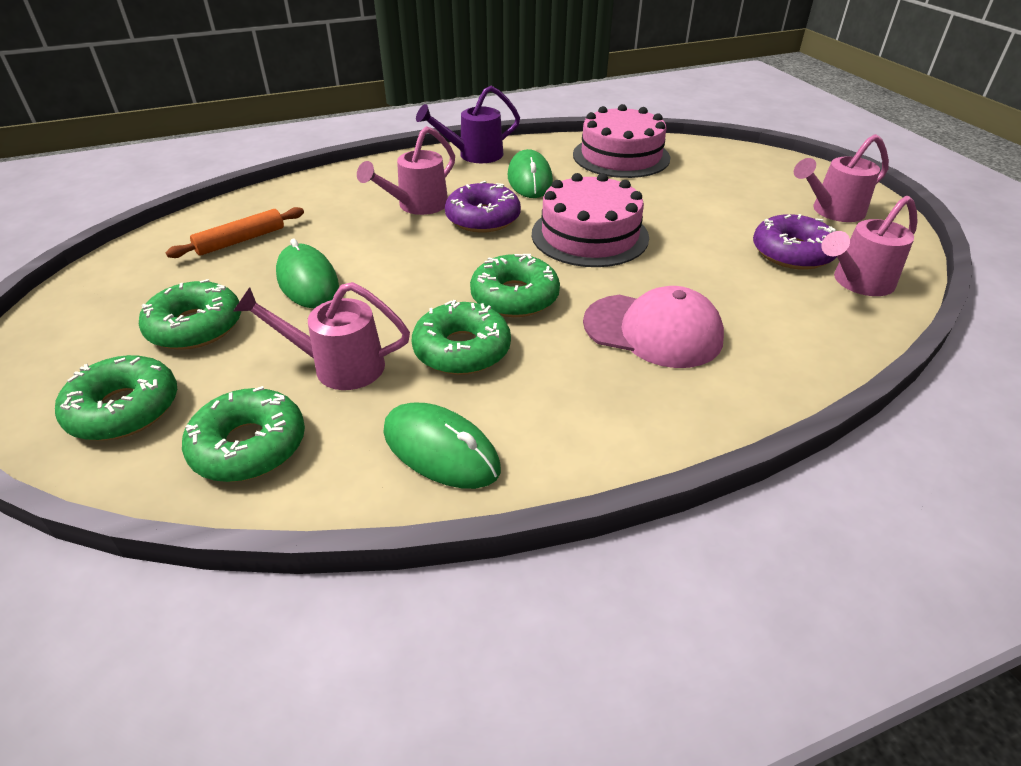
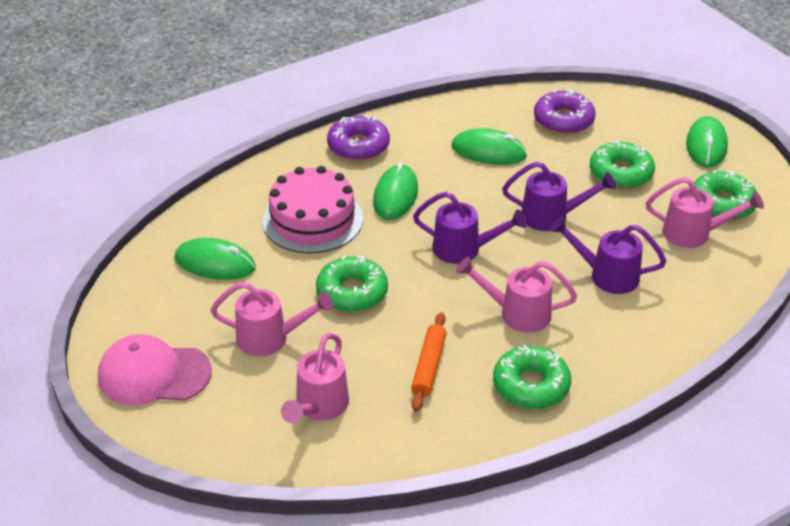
green donut: [55,355,177,441] [139,279,241,350] [182,386,305,482] [412,300,511,375] [470,254,560,317] = 5 -> [316,255,388,312] [493,345,571,409] [590,140,655,189] [694,170,757,220] = 4
green mouse: [276,239,339,308] [383,403,501,489] [508,149,553,198] = 3 -> [174,238,256,280] [373,162,418,220] [452,128,527,165] [686,116,728,168] = 4
pink cake: [532,173,649,267] [573,104,670,178] = 2 -> [262,166,363,253] = 1
purple watering can: [416,86,520,163] = 1 -> [413,192,527,264] [502,161,616,231] [550,216,666,294] = 3

